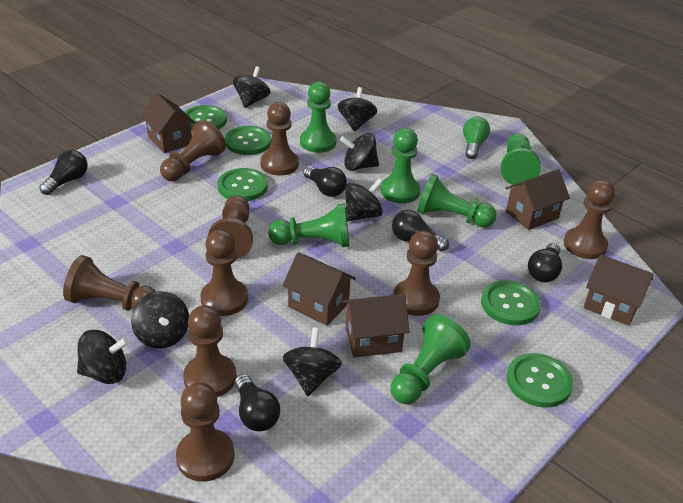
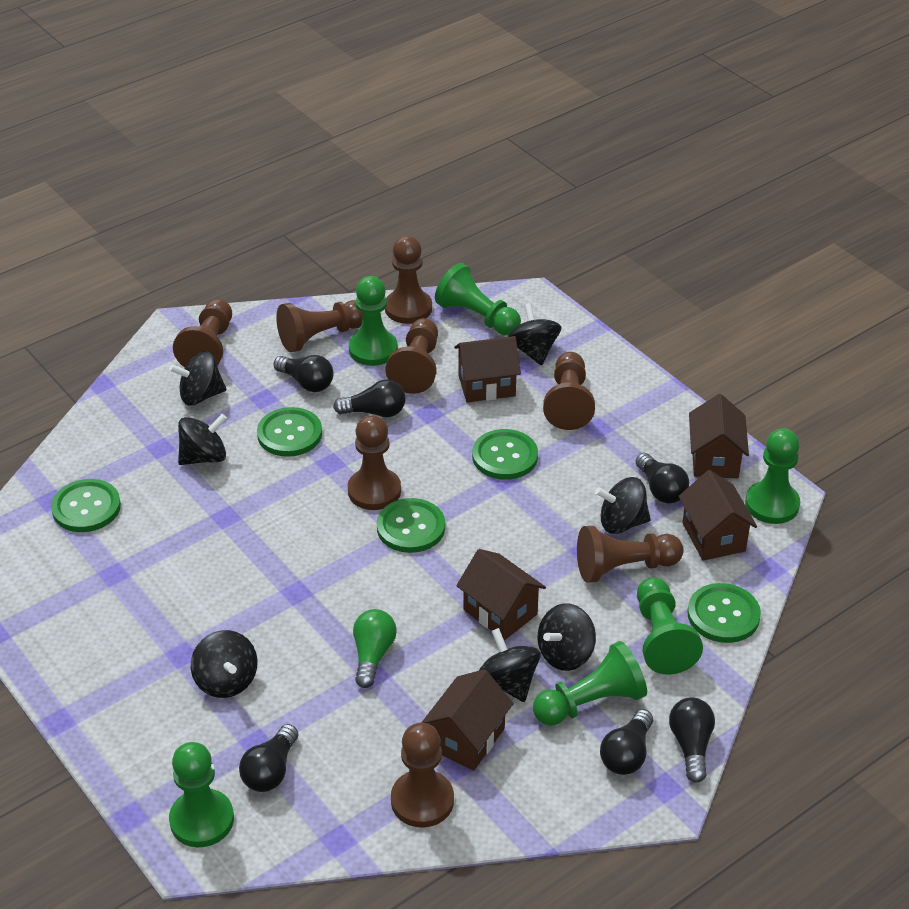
black light bulb: [40,150,88,195] [235,374,280,431] [303,166,347,197] [392,210,449,252] [528,243,562,282] = 5 -> [239,724,298,792] [273,355,333,392] [333,379,406,417] [600,709,653,775] [636,453,689,503] [669,697,715,783] = 6
brown pawn: [63,255,156,311] [160,120,226,181] [176,382,235,482] [183,305,237,397] [200,229,248,316] [208,195,253,259] [260,102,299,176] [393,231,440,316] [564,180,615,259] = 9 -> [173,299,232,367] [276,300,363,352] [348,415,401,510] [385,236,432,324] [386,318,438,394] [391,723,454,827] [543,352,595,430] [577,526,684,583] = 8

